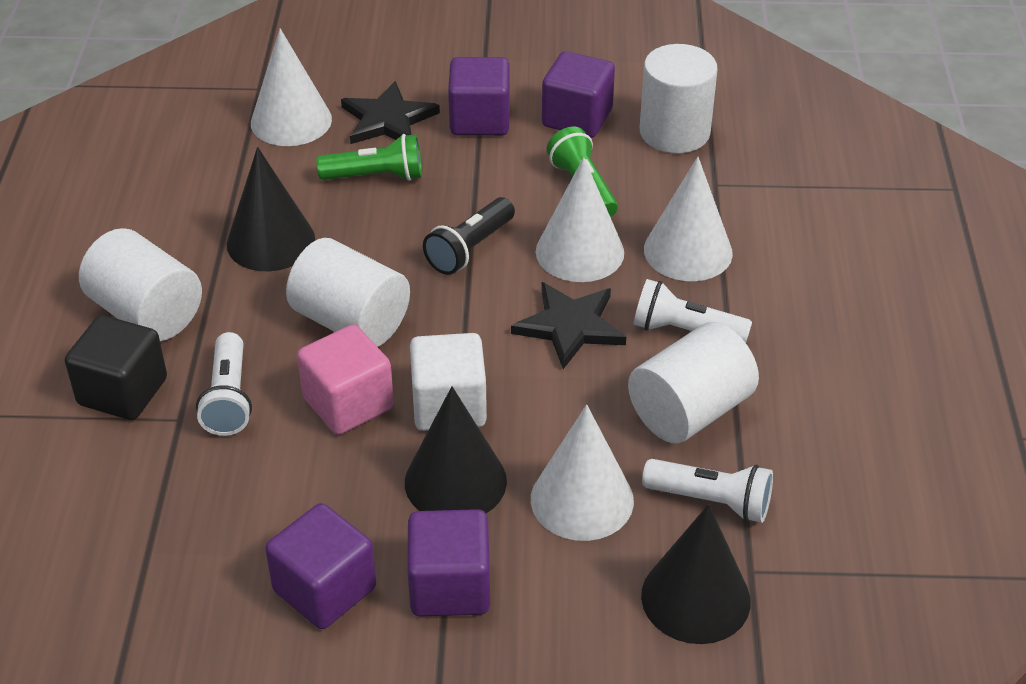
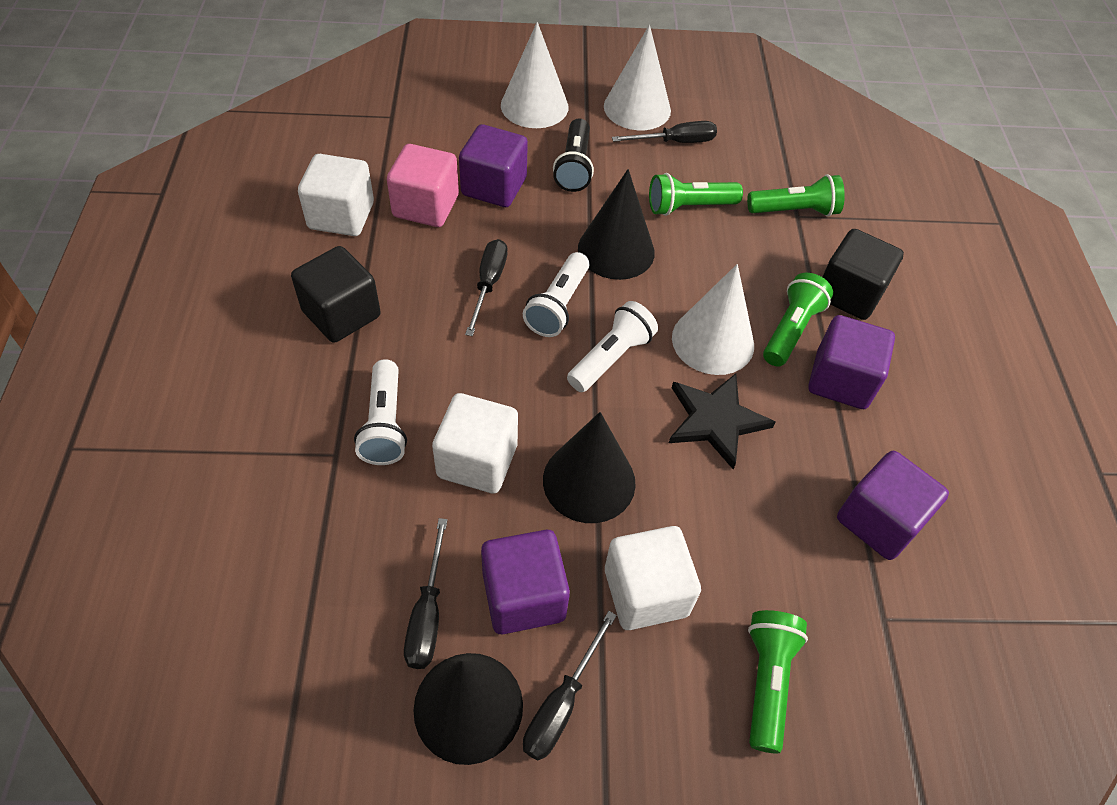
black cube: [65,315,167,420] = 1 -> [291,246,381,343] [823,229,904,320] = 2
black screwdriver: none = 0 -> [404,518,447,669] [465,239,507,336] [523,611,617,760] [612,121,717,143] = 4
black star: [341,81,440,144] [511,282,626,369] = 2 -> [669,373,776,469] = 1
green flashlight: [317,134,422,181] [547,127,618,217] = 2 -> [649,173,743,216] [747,174,845,217] [748,610,808,754] [763,273,833,366] = 4
white cone: [251,28,332,146] [531,405,634,541] [536,157,624,282] [644,157,733,281] = 4 -> [501,22,568,128] [604,25,671,130] [672,264,754,375] = 3
white cube: [410,333,487,431] = 1 -> [298,154,374,236] [432,393,518,493] [605,526,701,630] = 3
white cylinder: [79,228,202,341] [286,238,410,347] [628,322,759,443] [640,44,718,153] = 4 -> none = 0

